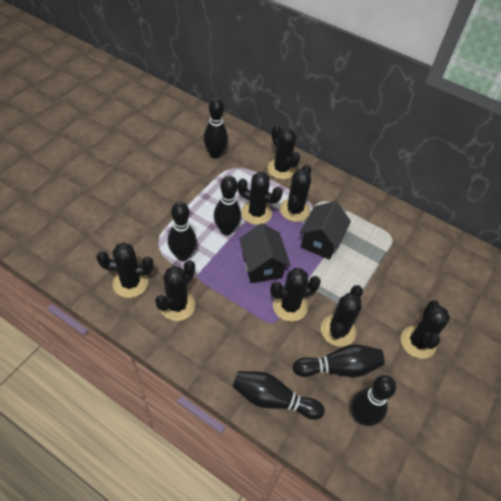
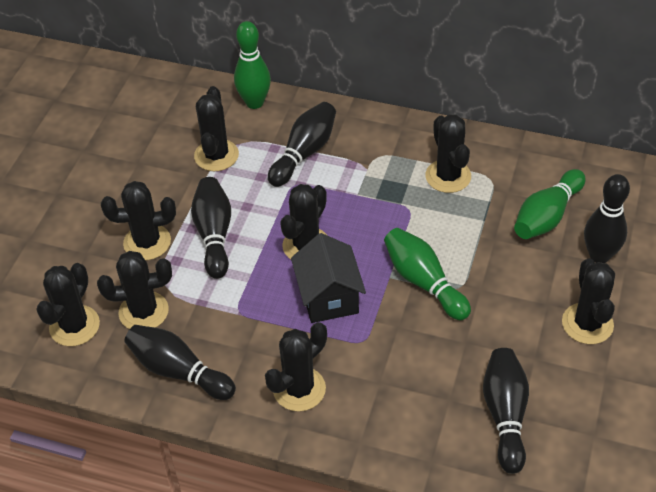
black bowling pin: [168,201,197,261] [203,98,228,158] [214,176,241,235] [233,371,325,420] [293,344,385,377] [351,375,396,426] = 6 -> [124,325,236,400] [191,177,231,279] [268,102,336,187] [483,348,529,474] [584,174,630,263] = 5
black house: [239,223,291,283] [300,201,351,260] = 2 -> [291,233,366,323] = 1
green bowling pin: none = 0 -> [234,21,271,109] [384,228,471,320] [514,169,586,239] = 3

